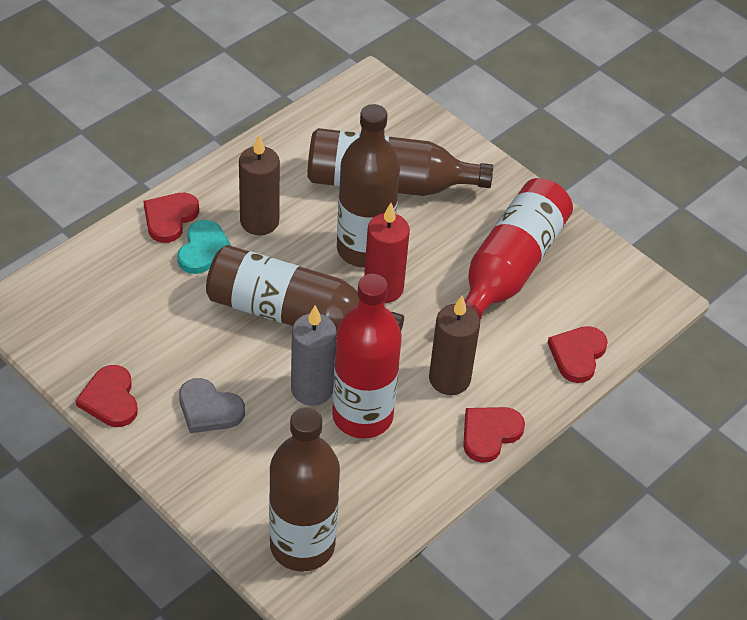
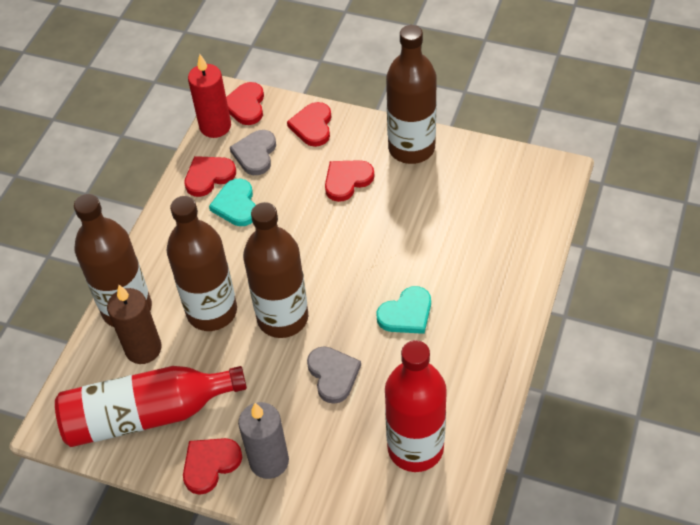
brown candle: [239,135,280,235] [429,296,480,395] = 2 -> [107,285,162,364] = 1
grey heart: [179,378,245,433] = 1 -> [230,130,276,175] [307,346,361,404] = 2
red heart: [75,365,138,427] [143,193,199,243] [463,407,525,463] [548,326,608,383] = 4 -> [183,438,242,495] [184,156,236,197] [226,82,264,125] [287,102,331,147] [325,160,374,202] = 5
turquoise heart: [177,220,231,274] = 1 -> [209,179,255,226] [376,286,431,334] = 2

